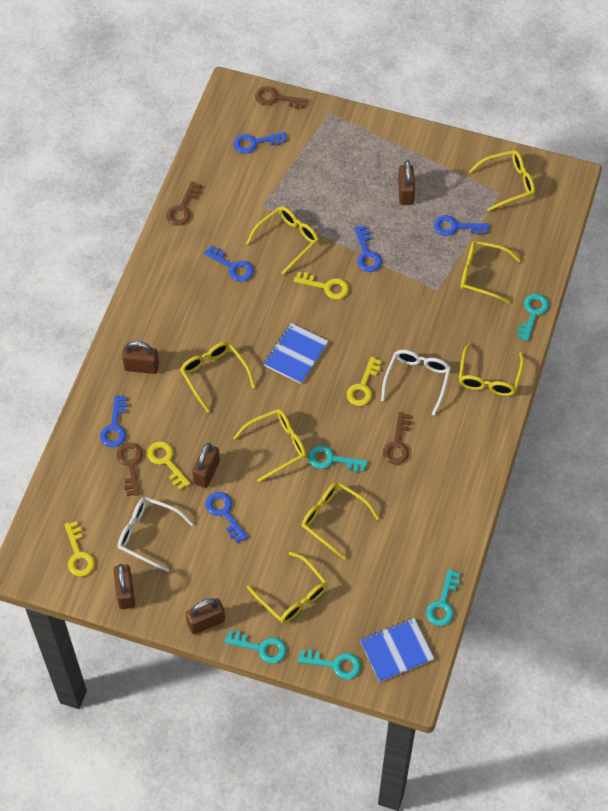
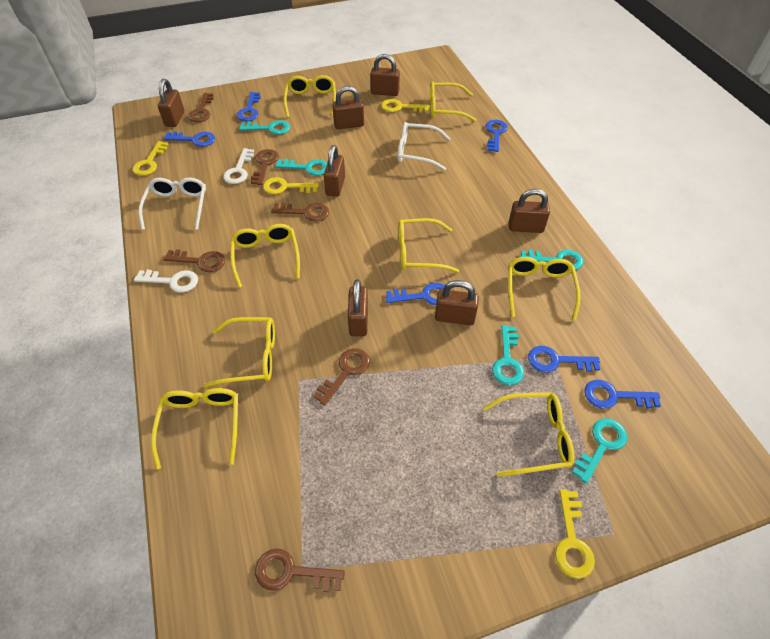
blue notebook: [264,323,329,384] [360,618,435,682] = 2 -> none = 0
brown key: [116,443,143,496] [166,181,201,226] [255,86,308,109] [383,412,411,464] = 4 -> [163,249,225,272] [188,93,214,122] [251,149,279,185] [255,548,345,592] [271,203,329,221] [313,348,370,406] = 6
brown padlock: [113,564,135,609] [122,341,159,374] [186,598,225,634] [192,443,220,488] [398,160,415,205] = 5 -> [158,79,184,127] [324,145,345,197] [332,86,364,129] [348,280,368,336] [370,54,400,96] [435,280,479,325] [509,189,550,233] = 7
white key: none = 0 -> [134,270,198,293] [223,148,254,184] = 2

